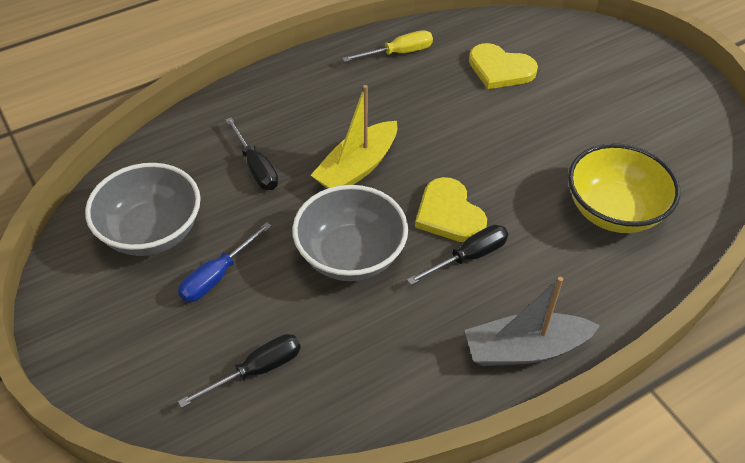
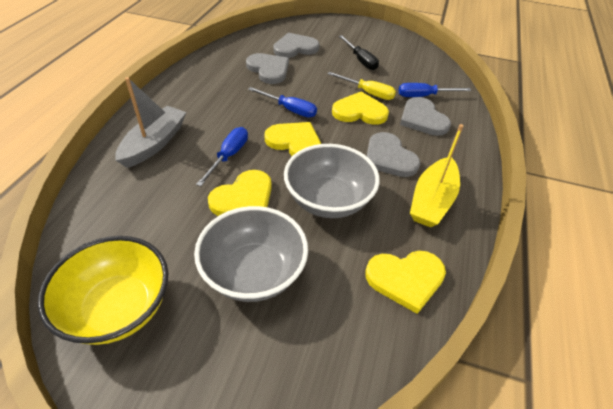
black screwdriver: [178,334,301,408] [225,118,278,190] [407,225,508,285] = 3 -> [339,35,379,70] = 1
blue screwdriver: [178,222,272,302] = 1 -> [196,127,248,186] [248,87,317,118] [399,83,471,97] = 3
grey heart: none = 0 -> [246,53,289,84] [273,33,320,58] [367,132,420,177] [400,97,451,136] = 4
yellow heart: [415,177,487,242] [469,43,538,89] = 2 -> [208,170,272,216] [265,122,321,156] [332,91,389,125] [365,251,446,314] = 4

